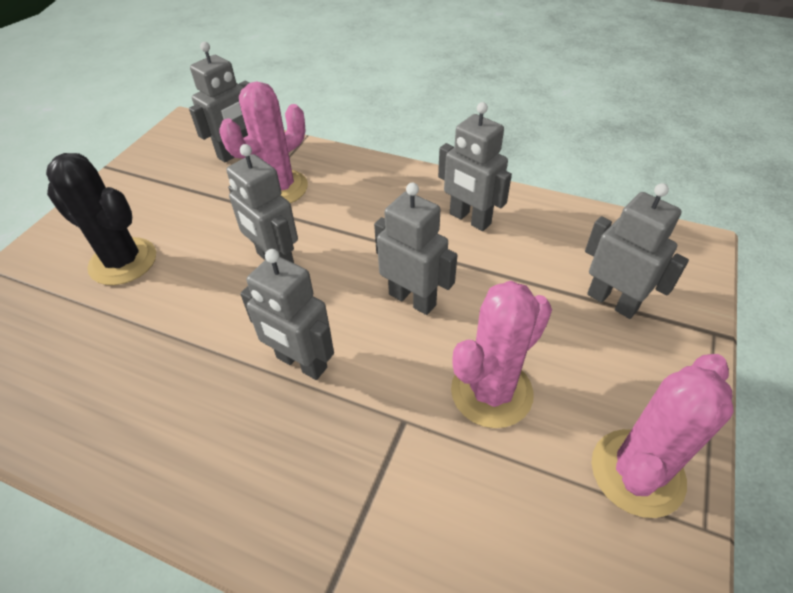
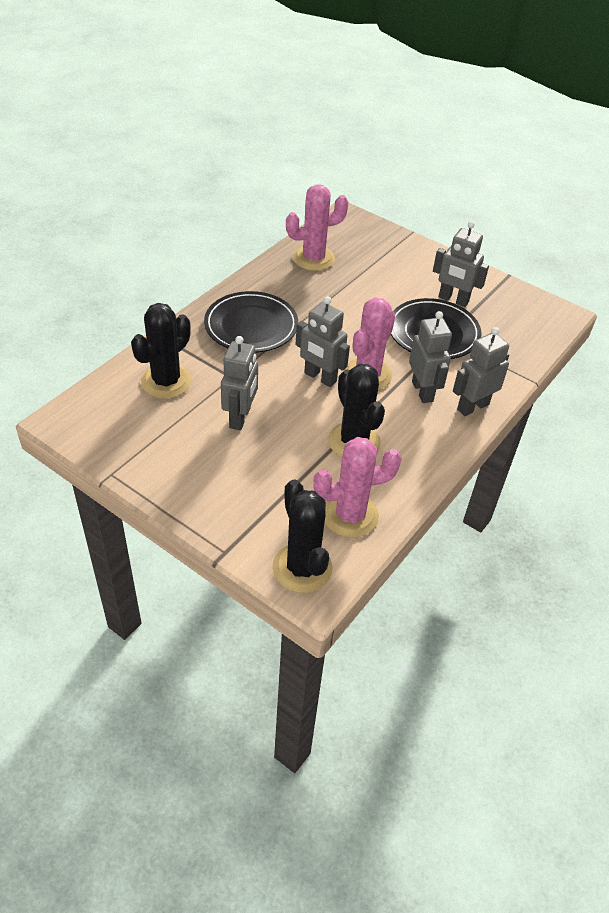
black cactus: [46,153,156,285] = 1 -> [131,303,192,399] [272,479,332,593] [328,364,385,457] = 3
black plate: none = 0 -> [204,291,298,353] [391,298,481,359] = 2
grey robot: [189,42,250,162] [226,144,298,263] [240,249,334,380] [374,183,457,315] [438,102,512,231] [585,183,689,319] = 6 -> [221,336,258,430] [296,296,350,387] [409,311,452,403] [433,221,489,307] [453,327,509,416] = 5

